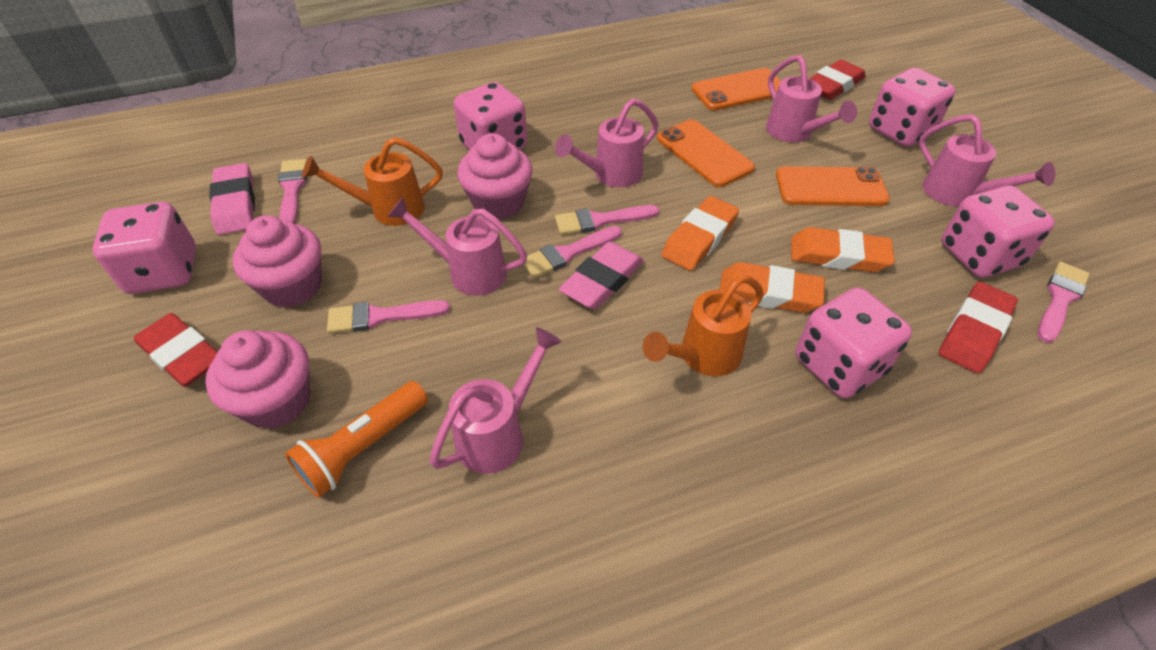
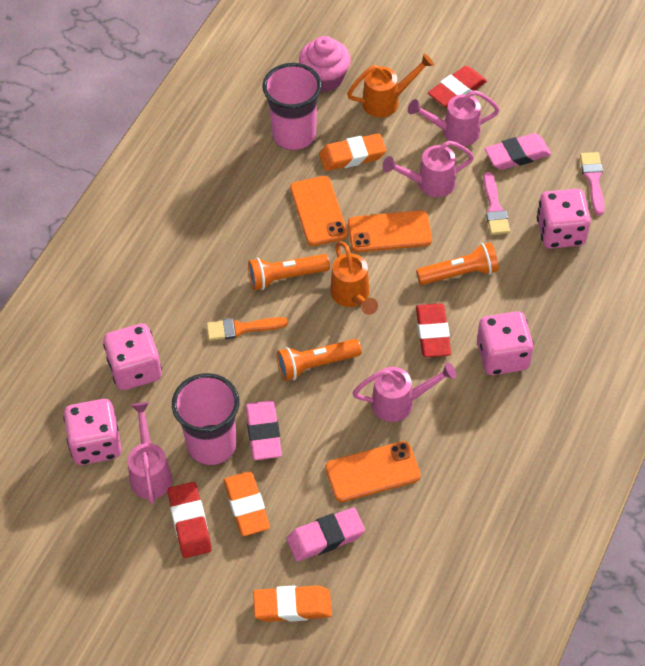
orange brush: none = 0 -> [206,317,288,341] = 1
orange flashlight: [285,381,428,498] = 1 -> [248,254,330,290] [277,339,362,381] [416,242,499,285] = 3
pink brush: [278,159,307,224] [327,300,450,334] [523,226,622,278] [555,205,659,235] [1038,262,1090,343] = 5 -> [483,172,510,235] [580,152,605,215] = 2
pink cup: none = 0 -> [172,373,239,465] [262,63,322,150] = 2
pink cupcake: [205,330,310,429] [232,215,322,308] [457,133,533,219] = 3 -> [299,36,351,92] = 1
pink dice: [93,202,196,294] [454,82,527,150] [796,287,912,398] [869,68,956,147] [941,185,1055,278] = 5 -> [63,399,121,465] [103,323,162,390] [477,311,534,375] [537,189,591,249] = 4
pink eraser: [209,163,255,235] [559,242,644,309] = 2 -> [246,400,282,460] [287,508,365,561] [485,133,551,170] = 3
pink watering can: [387,197,527,296] [429,327,562,474] [555,98,659,187] [766,55,857,142] [919,114,1055,206] = 5 -> [128,402,172,504] [352,362,457,422] [382,141,474,197] [408,90,500,146] = 4

